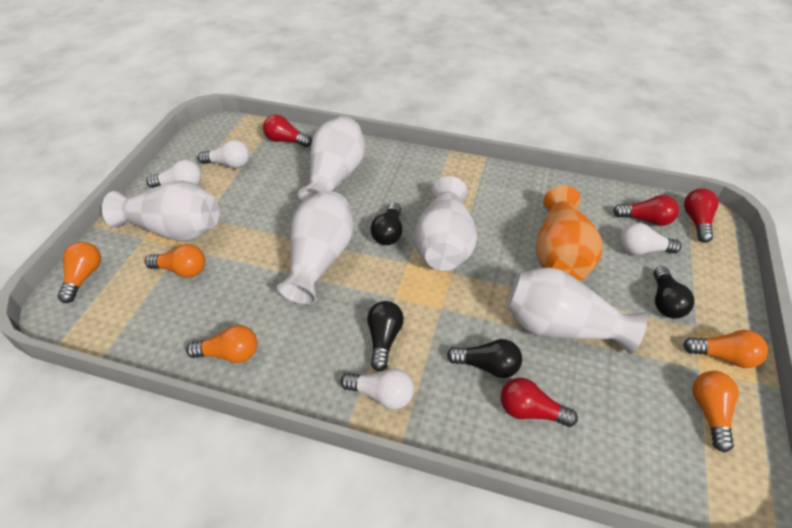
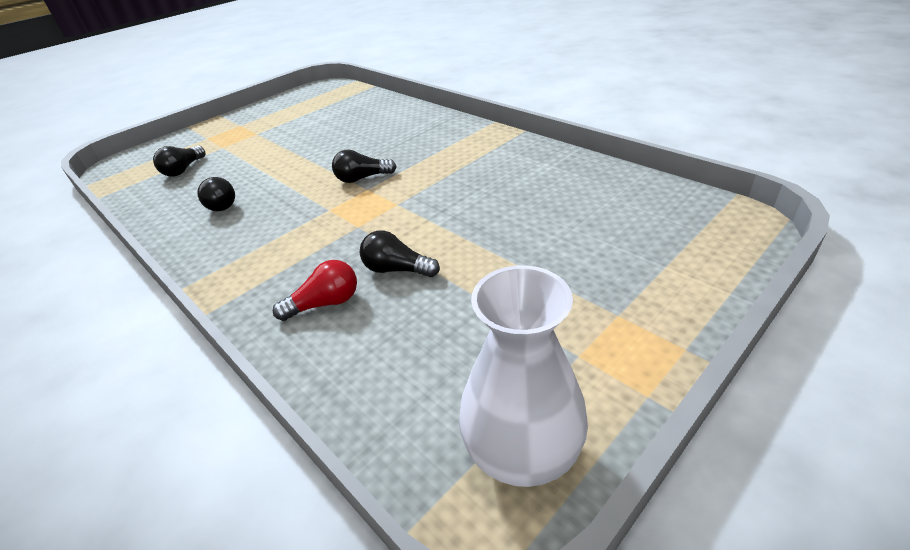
orange light bulb: [58,242,101,303] [145,244,205,278] [186,325,257,363] [683,330,768,368] [692,371,739,453] = 5 -> none = 0
orange vase: [536,185,602,281] = 1 -> none = 0
red light bulb: [263,115,312,147] [501,378,578,427] [613,195,679,226] [684,188,719,243] = 4 -> [273,260,357,321] = 1
white light bulb: [146,160,202,188] [198,140,250,168] [340,368,414,409] [620,223,681,255] = 4 -> none = 0
white vase: [102,181,219,242] [277,190,354,305] [298,117,366,202] [414,176,477,271] [507,267,647,354] = 5 -> [459,265,588,487] = 1

